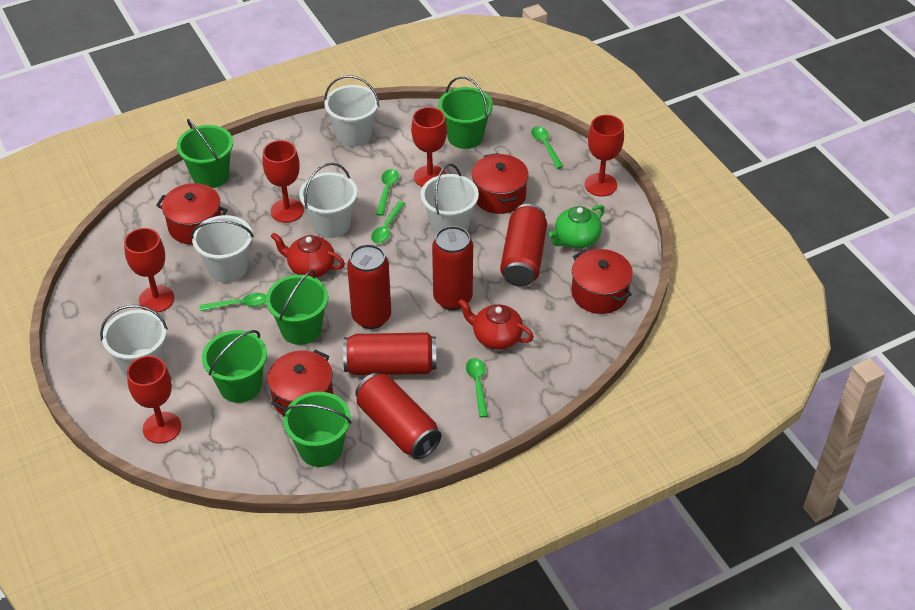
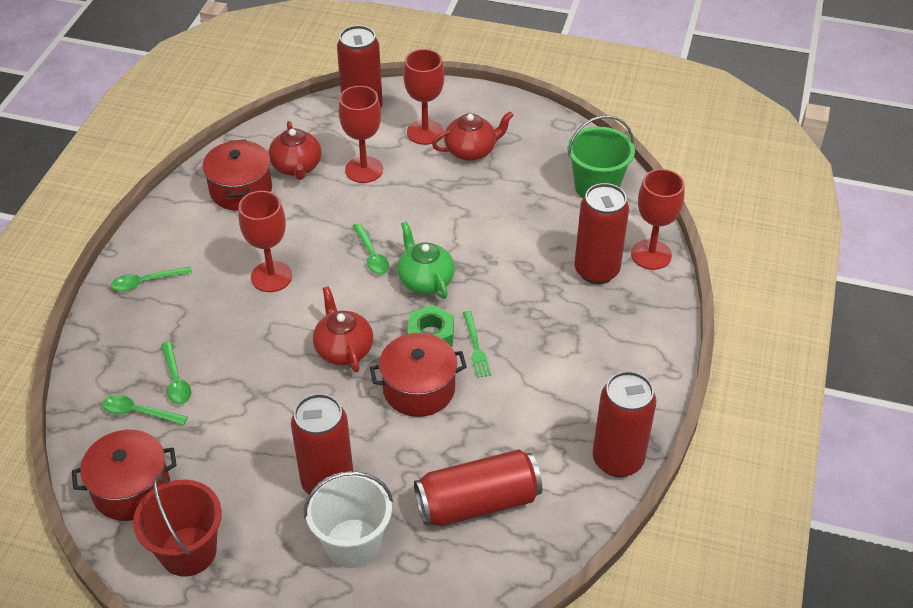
green bucket: [177,119,233,188] [202,330,267,403] [266,270,328,345] [283,392,351,467] [438,76,493,149] = 5 -> [568,115,635,198] = 1
green fork: none = 0 -> [463,311,491,378] = 1
green nut: none = 0 -> [408,305,454,347] = 1
green spoon: [200,293,266,311] [371,201,405,243] [376,169,399,216] [466,358,488,418] [531,126,564,169] = 5 -> [102,395,188,425] [111,266,192,292] [161,342,191,405] [353,223,389,275] = 4
red bucket: none = 0 -> [133,476,222,577] = 1
red goblet: [124,228,174,313] [127,356,181,444] [262,140,304,223] [411,107,447,187] [585,115,624,196] = 5 -> [239,191,292,292] [339,86,383,183] [403,49,444,145] [631,169,685,270] = 4
red pot: [156,183,228,245] [267,350,333,416] [472,153,529,214] [572,249,633,314] = 4 -> [72,430,177,521] [202,140,272,211] [370,333,467,417] = 3
red teapot: [271,233,345,278] [458,299,534,350] = 2 -> [269,121,321,180] [313,286,373,372] [432,111,514,161] = 3
white bucket: [100,305,168,377] [191,215,254,283] [299,163,357,238] [324,75,379,147] [421,164,479,235] = 5 -> [304,472,393,568] = 1

